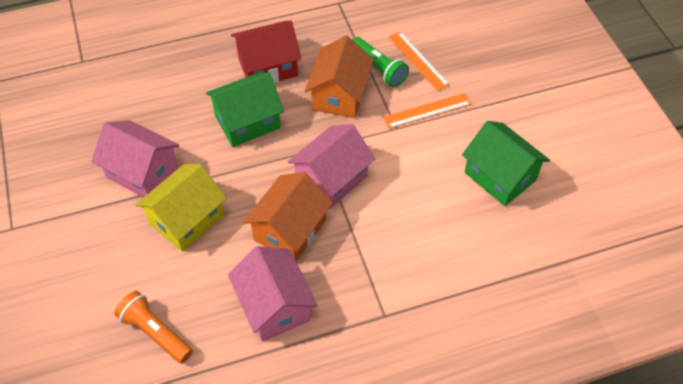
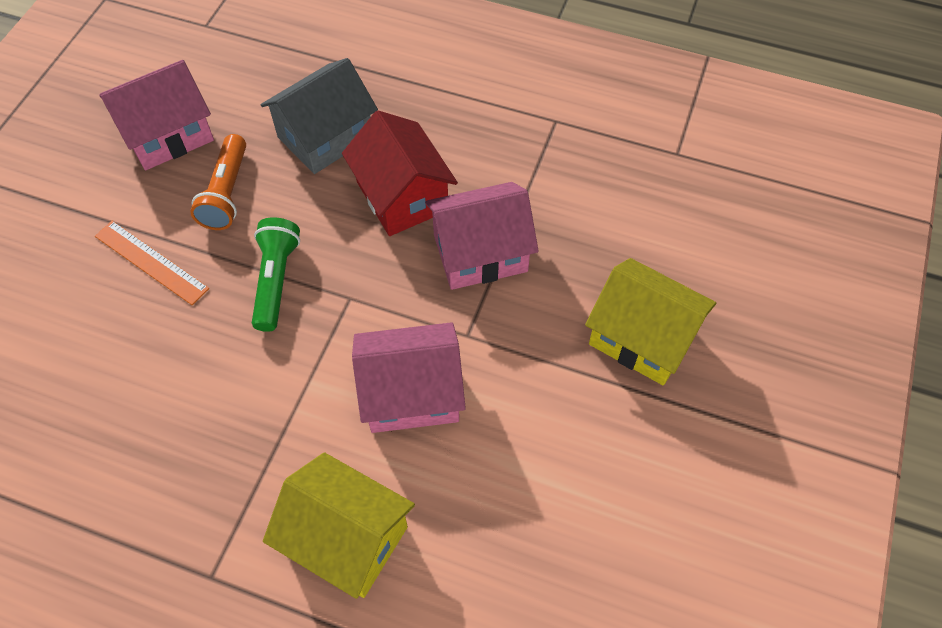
green house: [206,72,284,147] [462,121,550,206] = 2 -> none = 0
grey house: none = 0 -> [261,58,378,174] = 1
orange house: [243,172,333,261] [305,36,374,118] = 2 -> none = 0
orange ruler: [383,93,471,129] [389,31,450,91] = 2 -> [95,221,209,305] = 1
yellow house: [135,164,227,252] = 1 -> [263,452,415,599] [585,258,716,386] = 2

